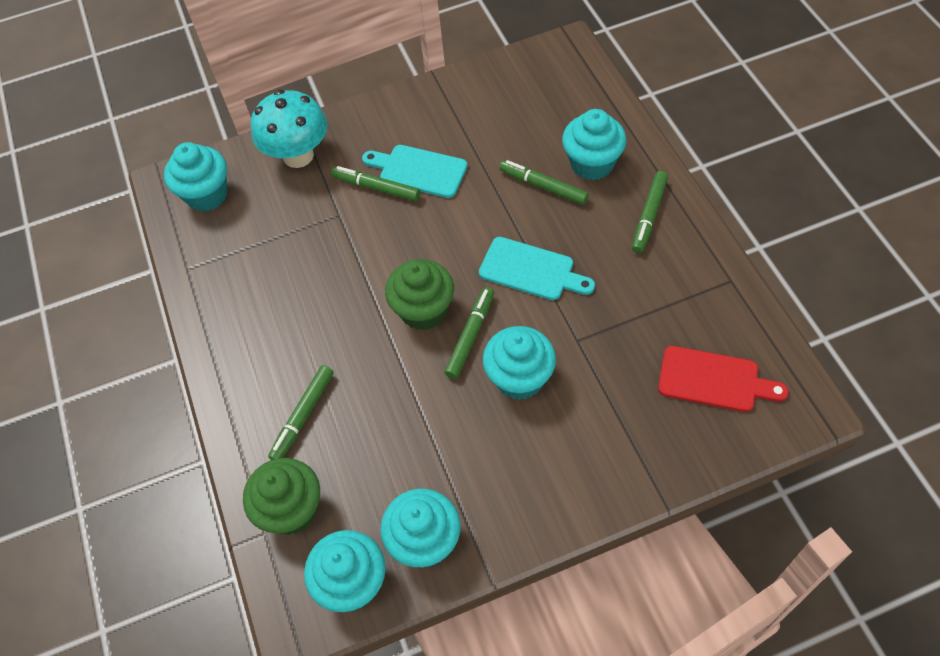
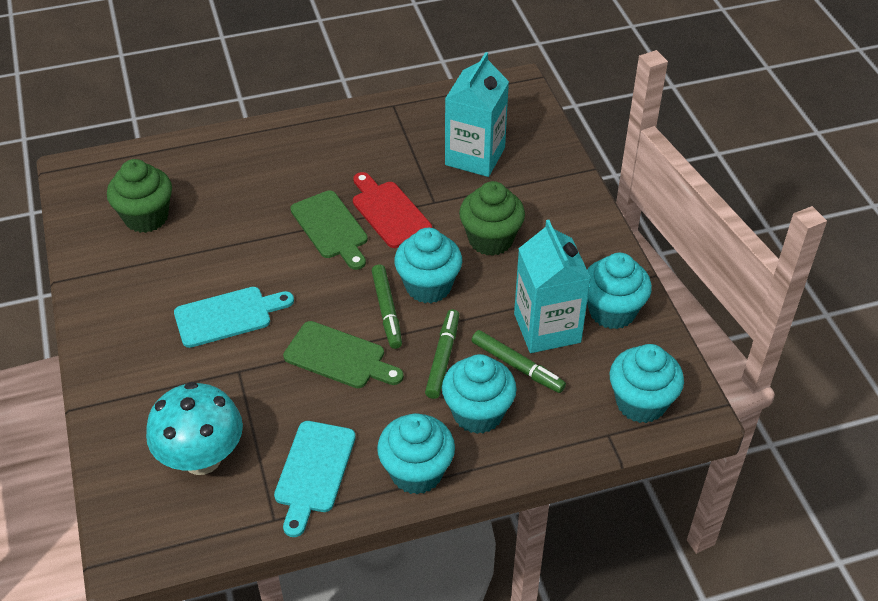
green cutting board: none = 0 -> [283,321,404,388] [290,190,368,270] = 2
green marker: [268,365,334,460] [331,166,420,201] [444,287,494,379] [499,160,589,205] [632,171,668,253] = 5 -> [372,264,402,349] [425,309,459,399] [472,330,566,393] = 3
turquoise carton: none = 0 -> [445,52,509,177] [514,220,591,353] = 2

